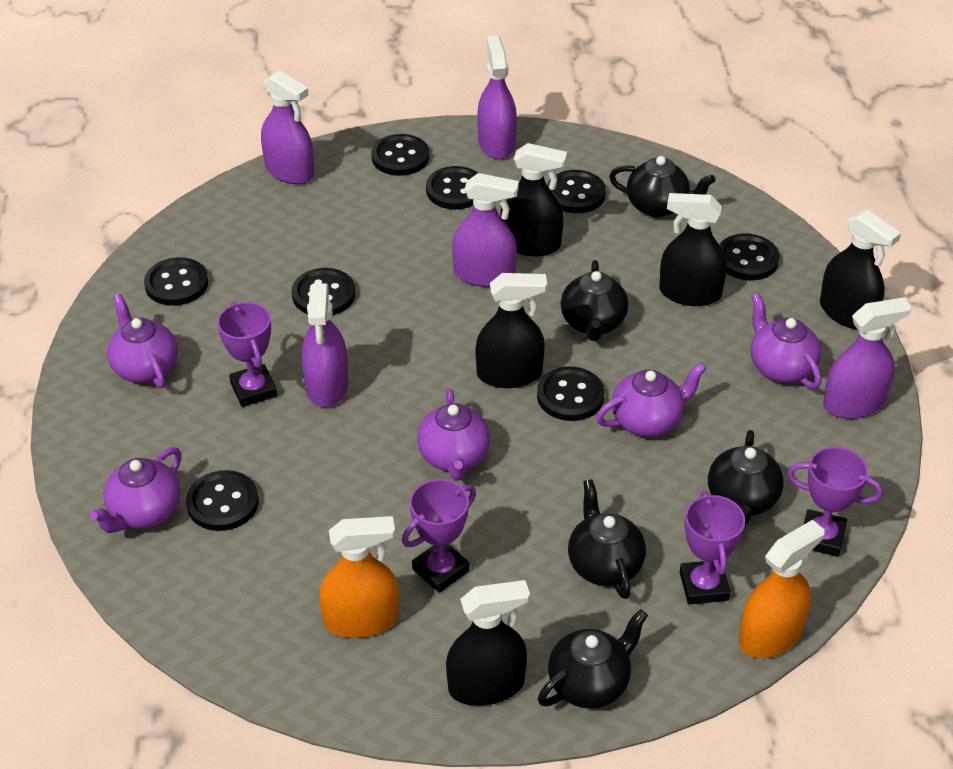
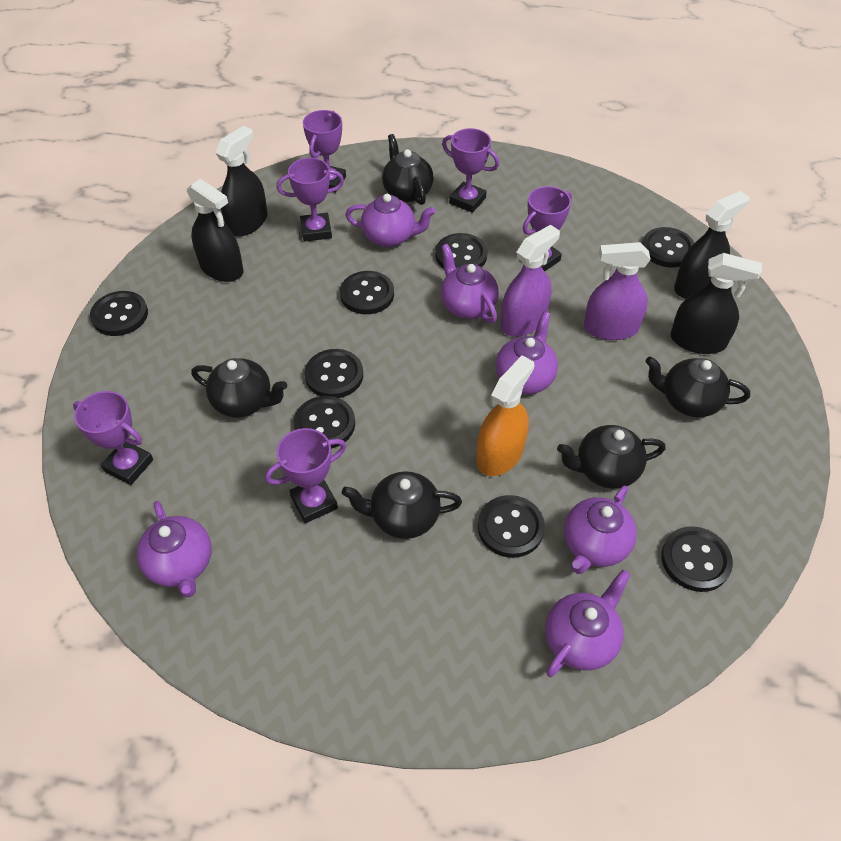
black spray bottle: [446,580,530,706] [475,273,547,388] [500,143,567,256] [659,193,727,306] [820,209,901,330] = 5 -> [187,179,243,282] [216,126,268,237] [670,253,762,354] [674,191,749,299] = 4
orange spray bottle: [319,516,399,638] [739,520,825,658] = 2 -> [477,356,534,476] = 1
purple spray bottle: [261,70,314,184] [302,283,348,407] [452,173,519,287] [477,35,517,159] [823,297,911,419] = 5 -> [501,225,560,337] [584,242,651,340] = 2
purple teapot: [90,447,182,533] [107,294,178,389] [417,389,490,481] [596,362,707,437] [751,294,821,389] = 5 -> [137,501,212,597] [345,194,436,247] [441,244,499,323] [496,312,558,394] [545,570,630,677] [564,486,637,574] = 6
purple trophy: [217,302,277,407] [402,479,476,593] [680,491,745,605] [787,447,883,557] = 4 -> [73,391,153,485] [265,428,346,523] [277,158,344,242] [303,110,346,193] [442,128,499,213] [523,186,572,271] = 6

